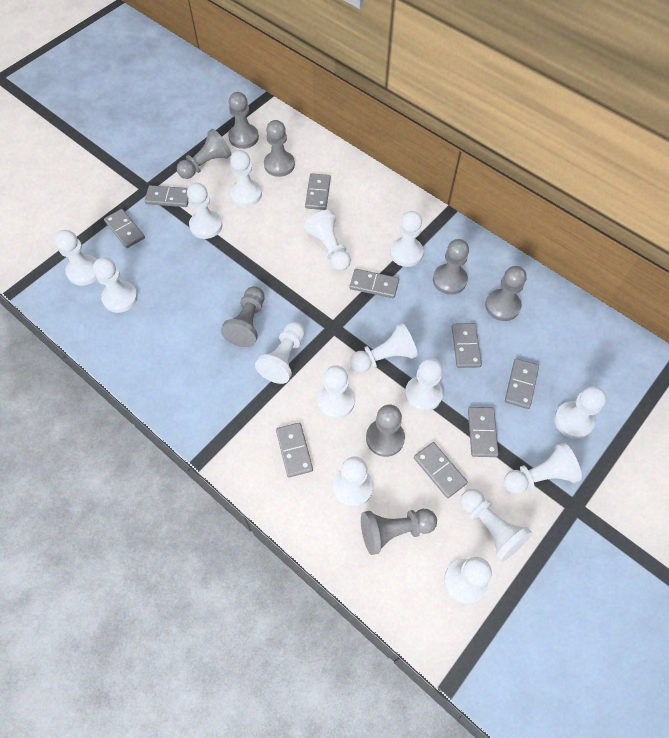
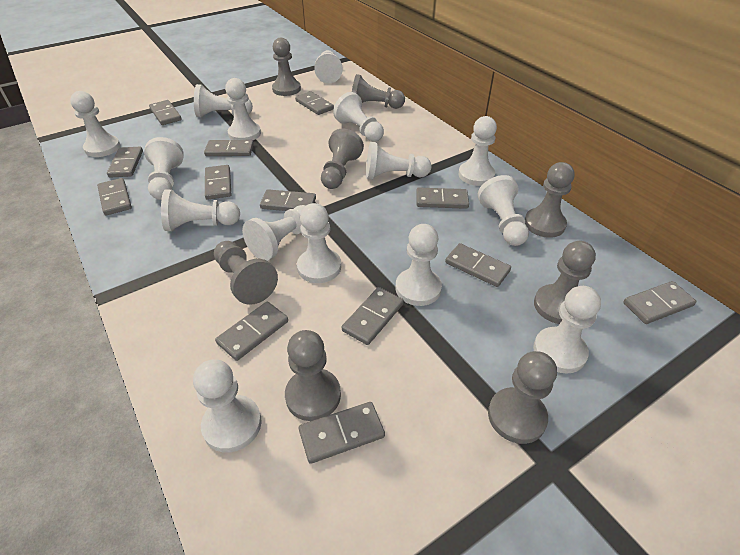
grey domino: [104,209,145,248] [145,185,188,207] [276,422,313,477] [305,173,331,210] [350,269,399,298] [414,442,468,498] [452,323,482,368] [468,407,498,457] [505,358,539,409] = 9 -> [97,178,132,216] [107,147,143,178] [149,100,182,125] [204,140,254,156] [205,165,231,200] [215,301,288,361] [260,189,316,211] [295,91,334,115] [299,402,385,464] [342,287,404,345] [416,188,469,209] [445,243,511,287] [623,281,696,324] = 13

